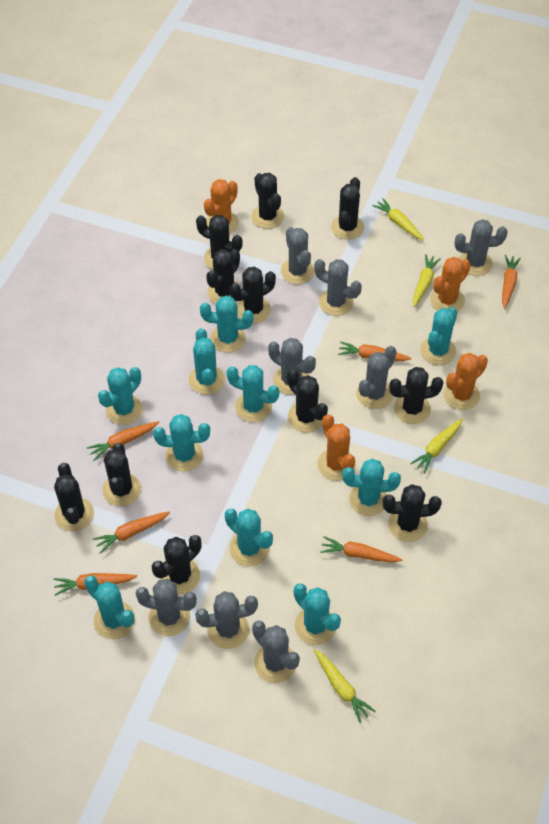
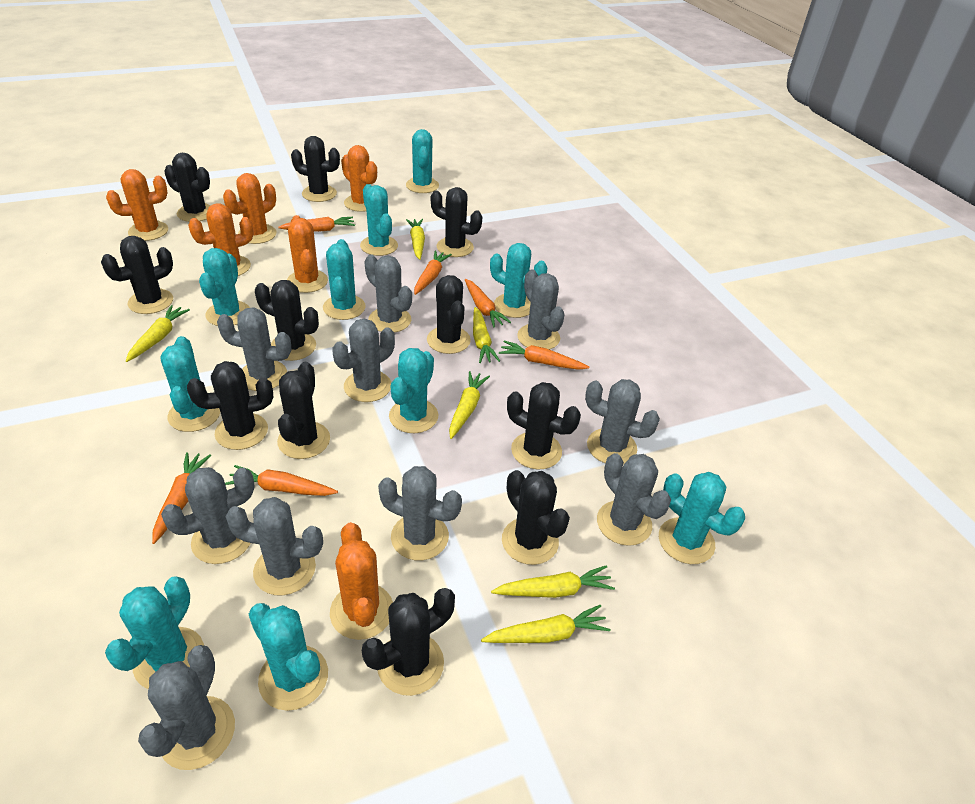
grey cactus: [136,579,197,636] [195,591,258,649] [252,621,300,683] [268,338,316,395] [281,227,315,284] [314,259,362,316] [356,346,397,409] [455,219,508,276] = 8 -> [138,645,235,770] [161,467,255,564] [217,307,291,391] [226,497,323,595] [332,318,395,402] [364,254,412,333] [378,466,462,561] [517,269,565,350] [585,379,660,464] [597,453,671,546] = 10
orange cactus: [204,179,239,234] [317,414,356,481] [430,257,471,312] [443,353,488,410] = 4 -> [106,169,168,241] [188,203,254,276] [223,173,276,244] [287,215,328,293] [330,522,393,640] [341,145,377,212] = 6
yellow carrot: [314,649,375,723] [372,198,424,240] [410,418,462,473] [413,254,441,307] = 4 -> [126,305,190,362] [406,219,425,260] [449,371,490,439] [473,307,500,363] [481,605,610,643] [491,565,615,598] = 6

